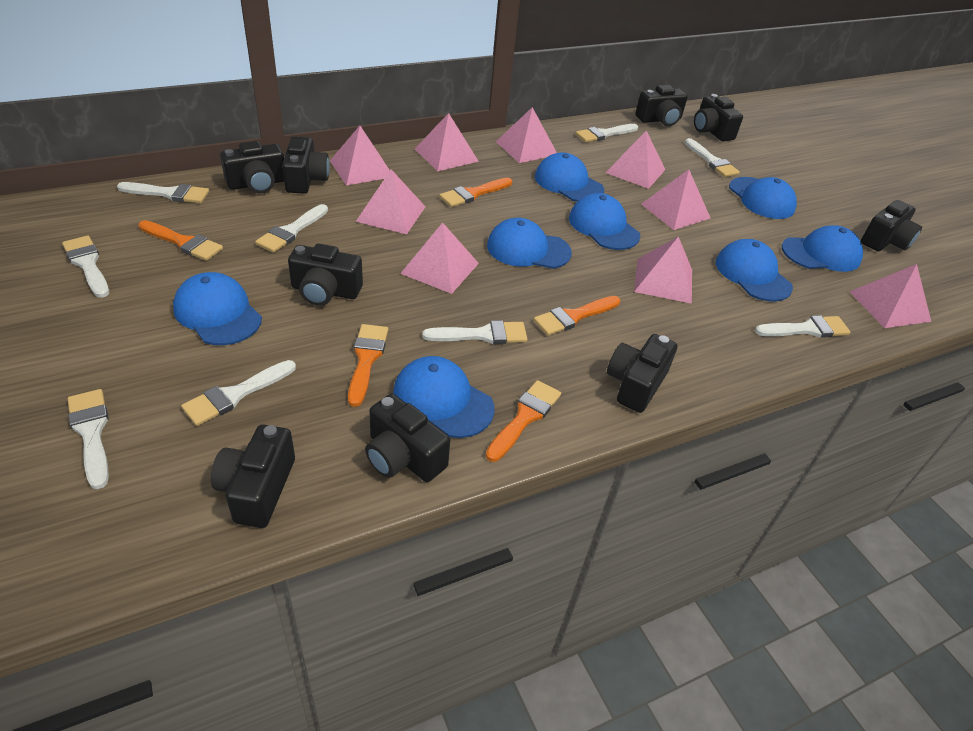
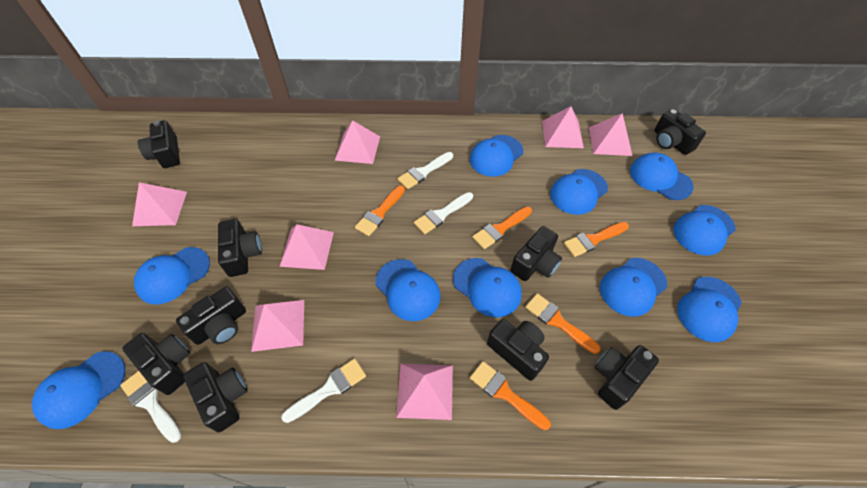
blue cap: [173,272,262,345] [393,356,495,438] [487,218,572,269] [535,152,604,202] [569,193,640,250] [716,239,793,302] [729,177,797,219] [782,225,863,272] = 8 -> [32,351,125,429] [134,247,210,305] [376,259,441,321] [453,258,522,317] [470,135,523,177] [550,169,608,215] [600,258,667,317] [630,152,694,200] [673,205,736,256] [677,277,742,342] = 10
pink pyramid: [330,126,390,186] [356,169,426,234] [400,222,479,294] [415,113,479,171] [496,107,557,163] [606,130,665,189] [634,236,692,304] [641,169,711,230] [850,264,931,328] = 9 -> [132,182,187,226] [251,300,304,352] [279,224,334,270] [335,120,380,164] [396,363,453,420] [542,106,584,148] [589,113,632,156] = 7
white brush: [62,236,109,298] [68,389,109,489] [117,182,209,203] [181,360,296,426] [255,204,328,253] [422,320,527,344] [575,124,638,142] [685,138,740,177] [755,315,851,338] = 9 -> [120,371,181,443] [281,358,366,423] [397,152,453,189] [414,192,473,234] = 4

